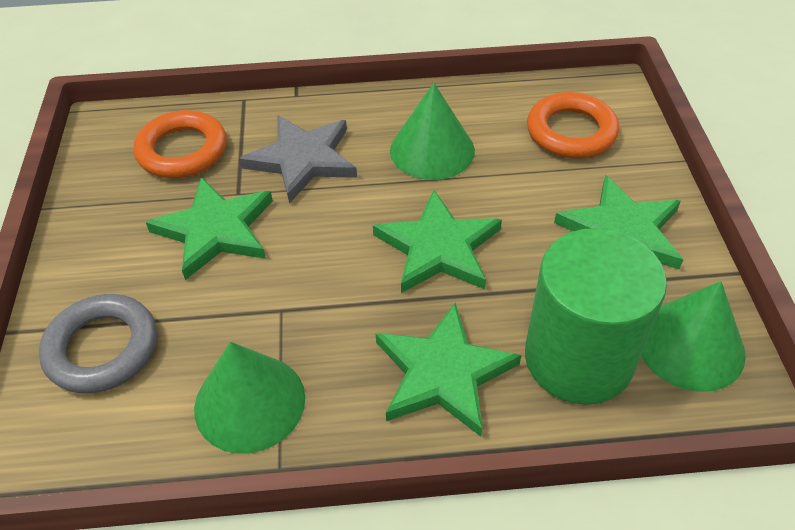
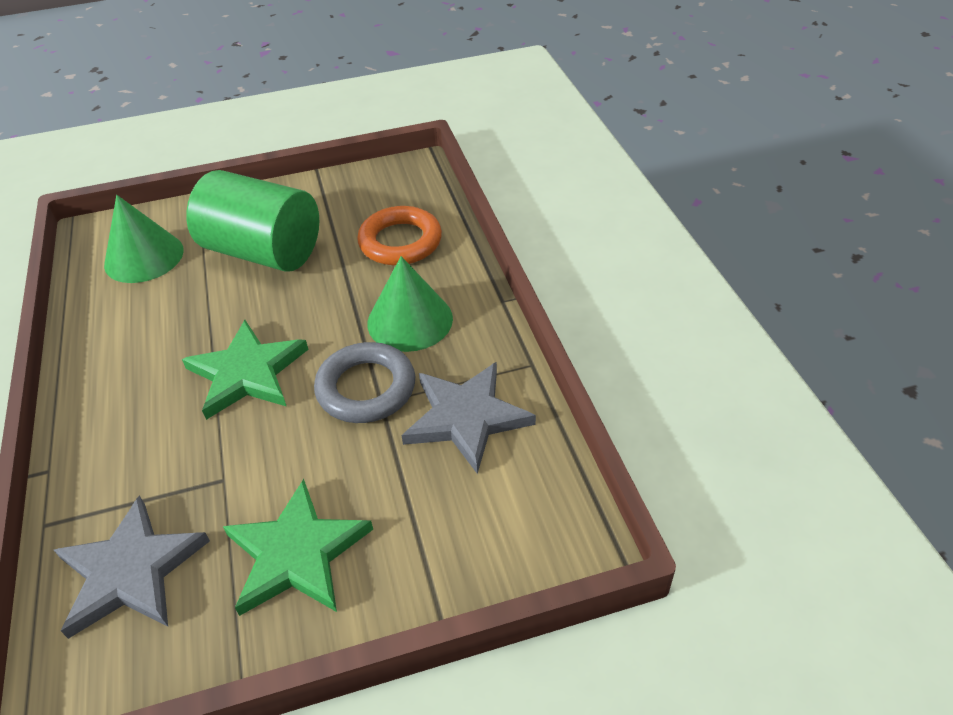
green cone: [194,342,305,454] [390,83,475,180] [641,281,746,392] = 3 -> [104,195,184,283] [367,256,453,352] = 2
green star: [146,177,273,280] [373,190,502,293] [376,303,521,437] [554,175,683,270] = 4 -> [182,320,309,420] [223,479,373,616] = 2
grey star: [239,115,357,203] = 1 -> [54,495,210,639] [401,362,536,474] = 2
orange ring: [133,110,227,178] [527,92,619,158] = 2 -> [357,206,442,265] = 1

